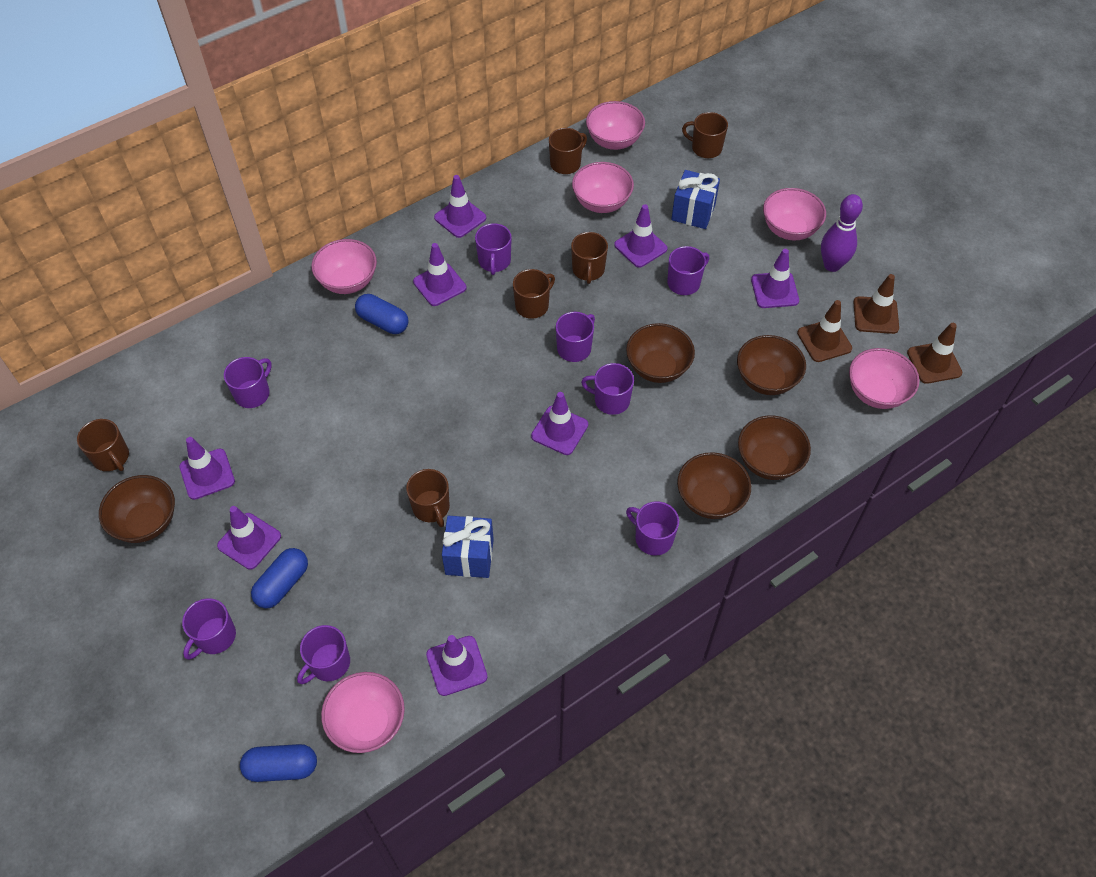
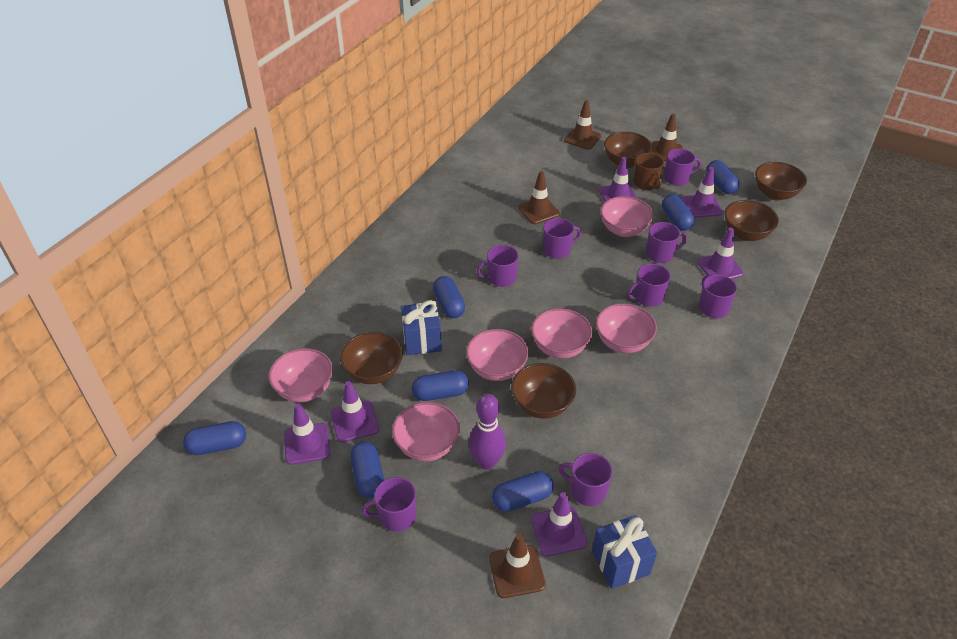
blue capsule: [240,744,317,782] [251,548,308,609] [355,294,409,334] = 3 -> [183,421,246,455] [351,441,384,498] [412,370,469,401] [433,276,465,318] [492,471,553,512] [662,194,694,231] [706,160,740,194] = 7
brown mug: [77,419,129,471] [406,469,450,527] [513,269,555,319] [549,128,587,174] [571,232,608,284] [682,112,728,158] = 6 -> [633,153,664,190] = 1
brown traffic cone: [797,300,852,362] [853,274,899,334] [907,323,963,384] = 3 -> [489,533,546,598] [518,171,560,224] [564,100,601,150] [651,114,683,161] = 4
purple traffic cone: [179,437,235,500] [217,506,281,569] [413,243,467,306] [426,635,487,696] [434,175,486,238] [531,392,588,455] [614,204,668,267] [751,249,799,308] = 8 -> [284,404,330,465] [330,381,379,443] [531,492,587,556] [599,157,637,202] [682,167,723,218] [697,228,744,279] = 6

